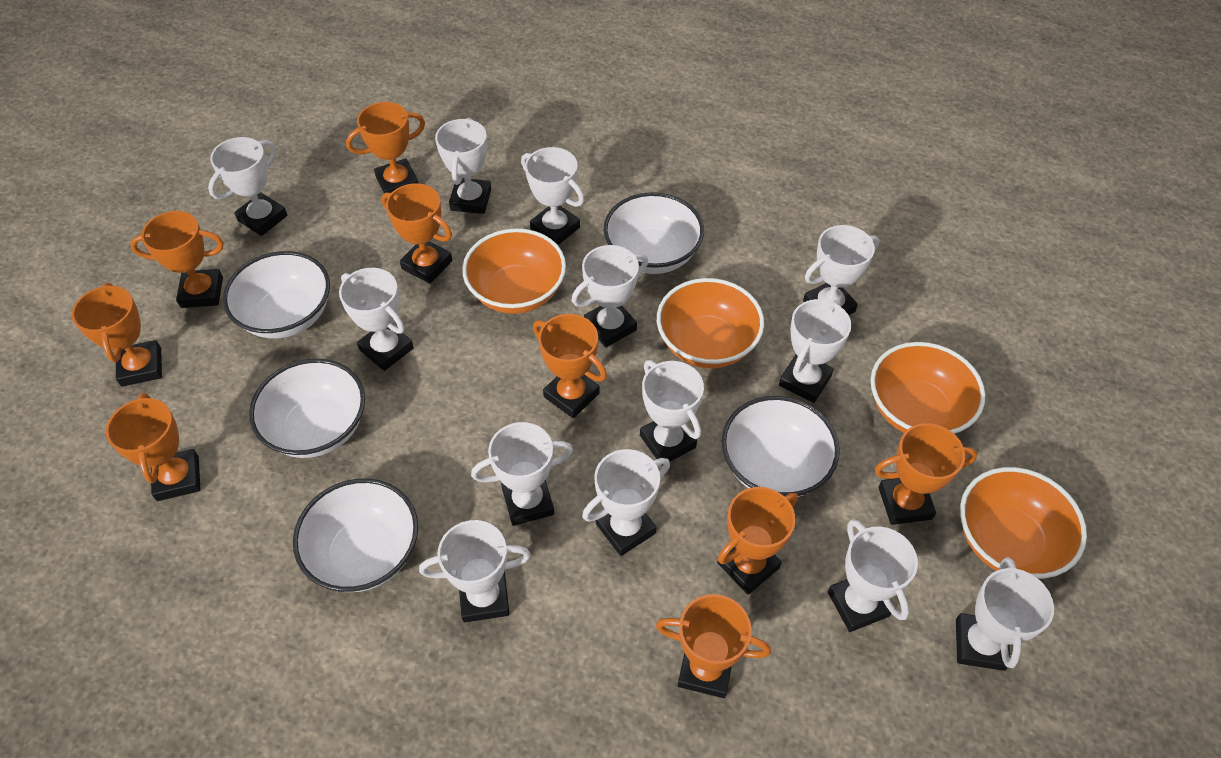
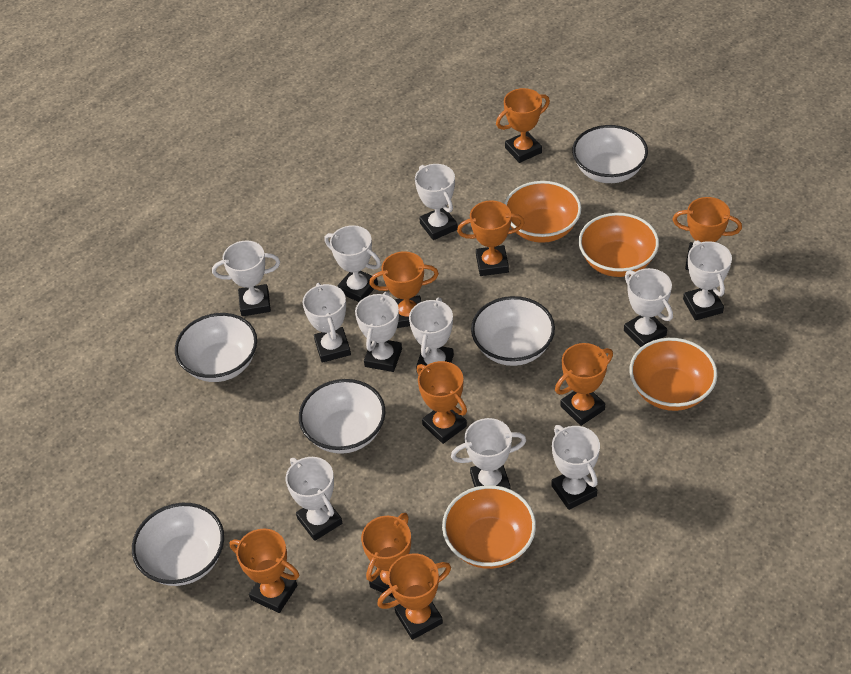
white trophy: [208,137,288,236] [339,268,414,371] [419,520,531,623] [435,117,491,214] [471,422,573,526] [521,147,584,245] [572,245,648,347] [582,449,670,556] [640,360,704,466] [779,299,851,403] [803,225,879,315] [828,519,918,632] [956,557,1054,671] = 13 -> [212,240,280,316] [286,457,342,541] [303,283,351,363] [324,225,381,302] [355,292,402,372] [409,298,454,374] [415,164,458,240] [451,418,526,490] [551,425,600,510] [624,268,673,347] [683,240,732,321] = 11

